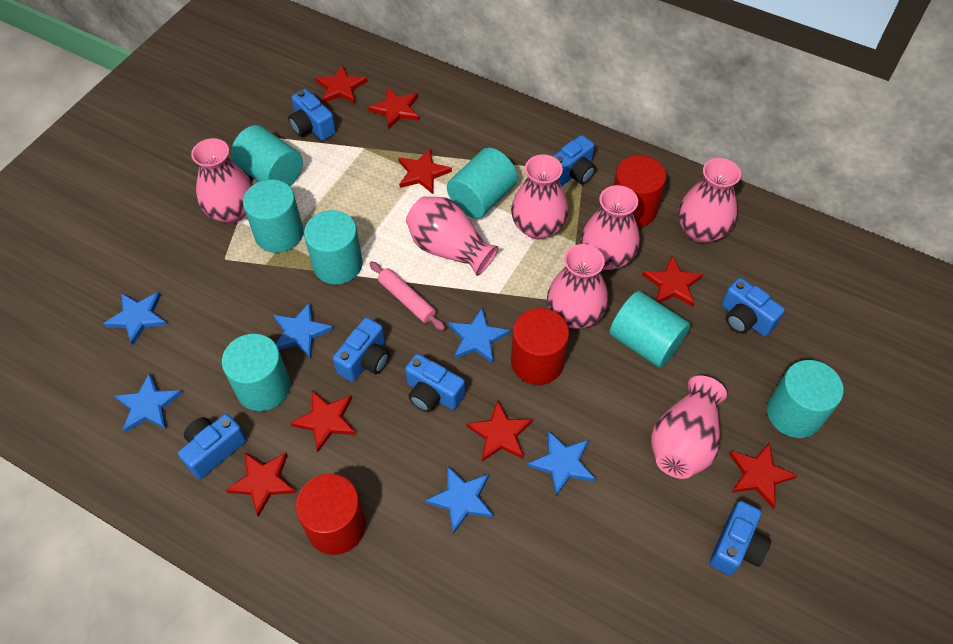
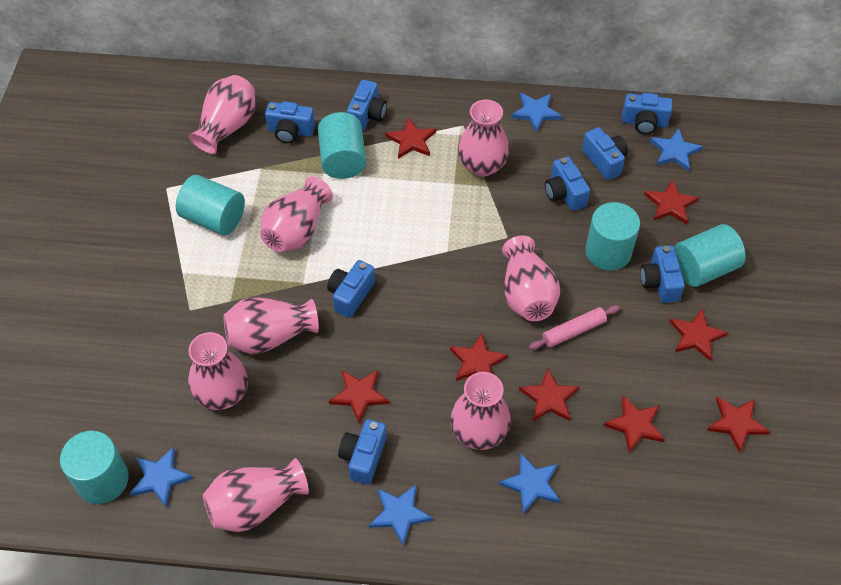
blue camera: [178,414,246,479] [288,89,336,141] [333,317,390,382] [405,354,465,412] [553,135,596,187] [709,501,771,575] [722,278,785,336] = 7 -> [265,101,315,143] [327,260,375,318] [338,419,386,485] [347,80,387,131] [545,156,590,211] [582,127,628,180] [622,93,672,134] [640,245,685,303] = 8
blue star: [103,292,167,345] [114,372,182,433] [273,302,333,358] [425,465,493,534] [448,308,510,363] [527,431,595,496] = 6 -> [129,447,193,508] [369,485,433,546] [499,454,561,514] [511,93,562,133] [650,128,703,171] = 5
pink vase: [191,138,253,223] [406,196,498,276] [511,154,568,239] [547,244,608,329] [581,185,640,270] [651,376,727,479] [678,158,741,243] = 7 -> [188,332,248,410] [189,75,255,154] [203,458,309,532] [223,297,319,354] [260,176,333,252] [450,372,511,450] [458,99,509,177] [502,236,560,321] = 8
red cylinder: [296,474,366,555] [511,308,569,385] [613,155,666,228] = 3 -> none = 0
turquoise cylinder: [222,334,290,411] [231,125,303,186] [243,179,303,253] [304,210,363,284] [447,148,517,219] [609,291,690,368] [767,360,844,438] = 7 -> [60,431,129,504] [176,175,245,235] [318,112,366,179] [585,202,640,271] [674,224,746,287] = 5

